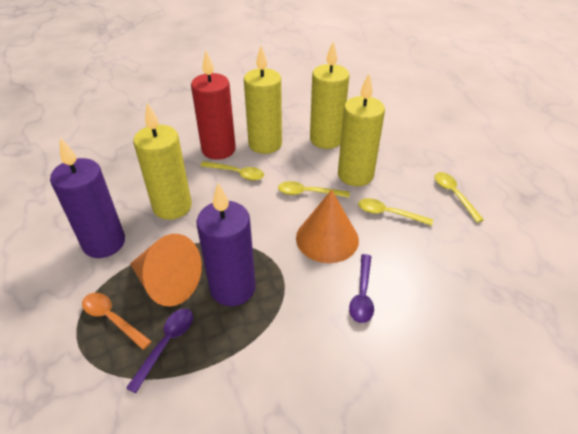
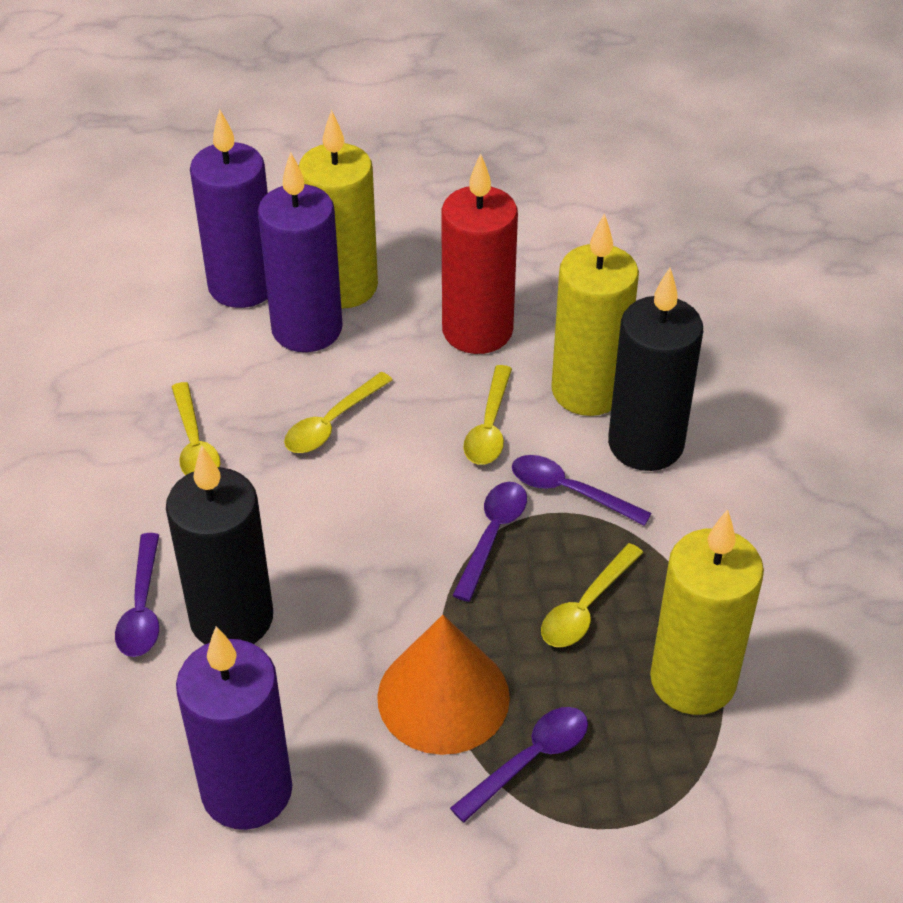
black candle: none = 0 -> [166,445,273,644] [608,268,703,471] = 2
orange cone: [130,234,202,307] [296,190,359,263] = 2 -> [377,615,510,755] = 1
orange spoon: [82,293,152,350] = 1 -> none = 0
purple candle: [50,137,125,258] [196,183,256,306] = 2 -> [176,626,292,830] [190,109,268,308] [258,152,343,352] = 3
purple spoon: [126,309,193,393] [349,254,374,323] = 2 -> [115,533,159,657] [450,707,588,823] [452,482,527,602] [512,455,652,526] = 4
yellow candle: [133,103,192,220] [244,46,282,154] [310,42,349,149] [338,74,385,186] = 4 -> [299,110,378,309] [551,213,639,416] [650,509,764,715] = 3

